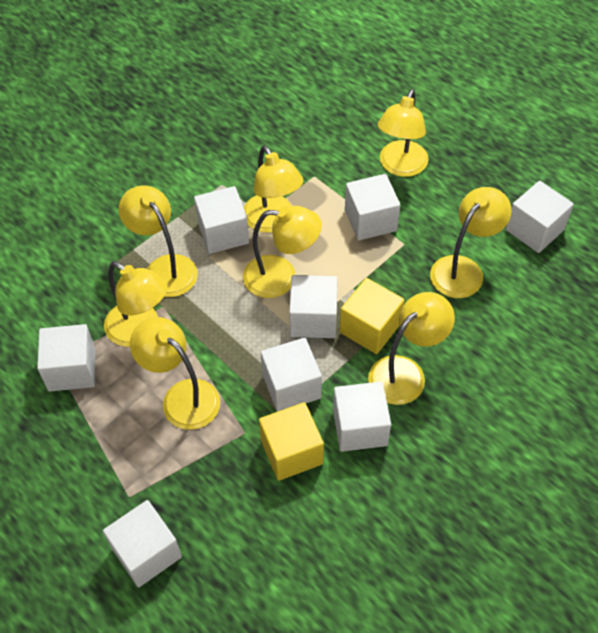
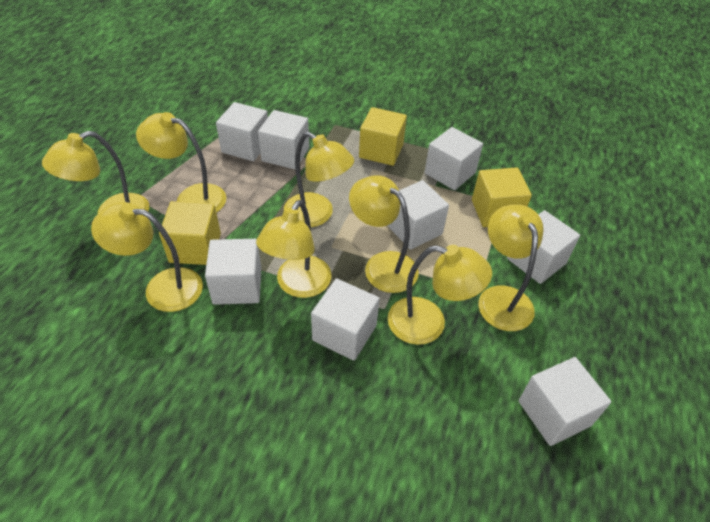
yellow cube: [259,402,324,481] [340,278,405,354] = 2 -> [159,201,221,265] [359,107,407,166] [472,167,532,227] = 3

